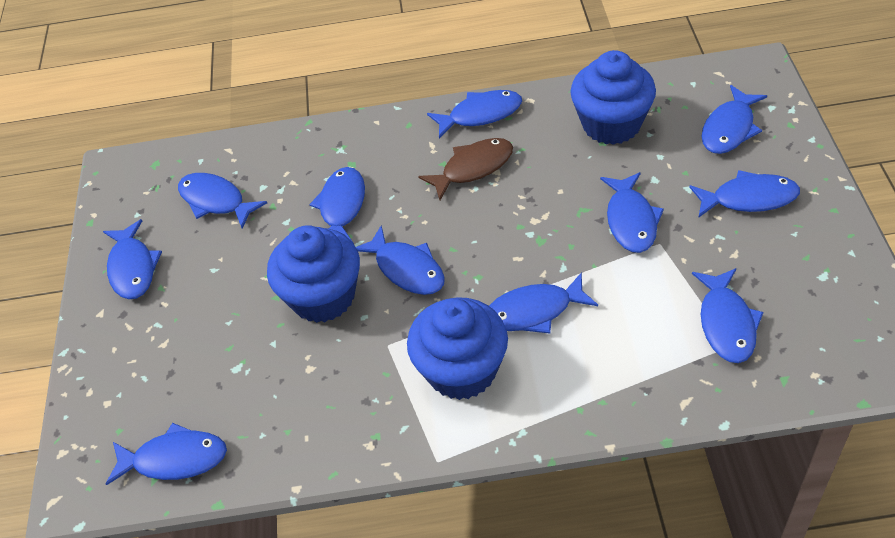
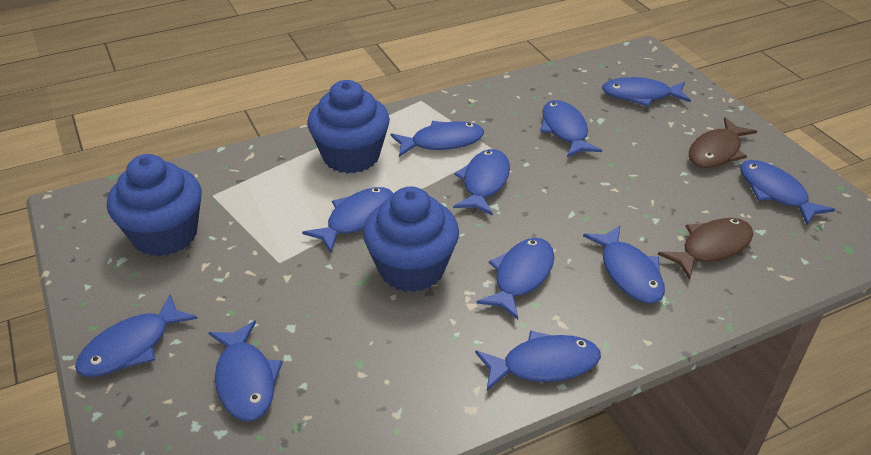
brown fish: [418,138,513,200] = 1 -> [658,218,753,280] [689,117,757,168] = 2

